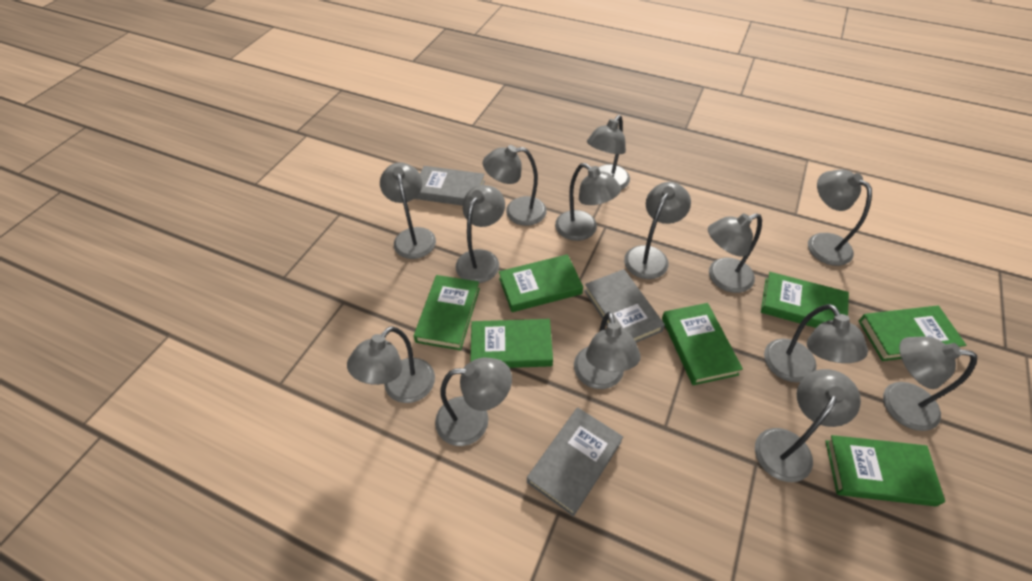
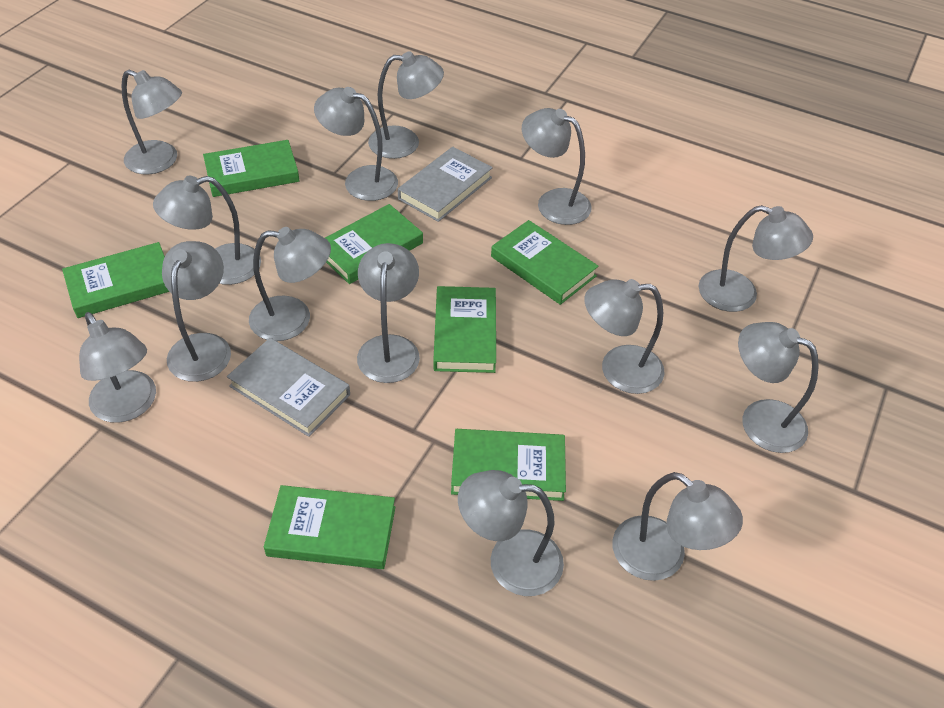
grey book: [415,166,485,206] [527,407,623,516] [584,269,665,343] = 3 -> [227,338,350,437] [398,147,493,222] = 2

